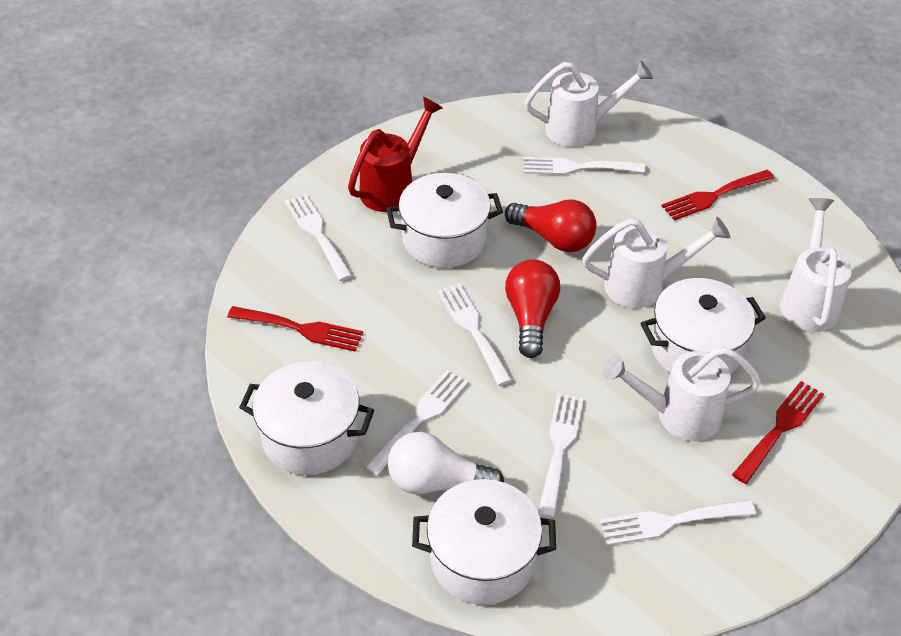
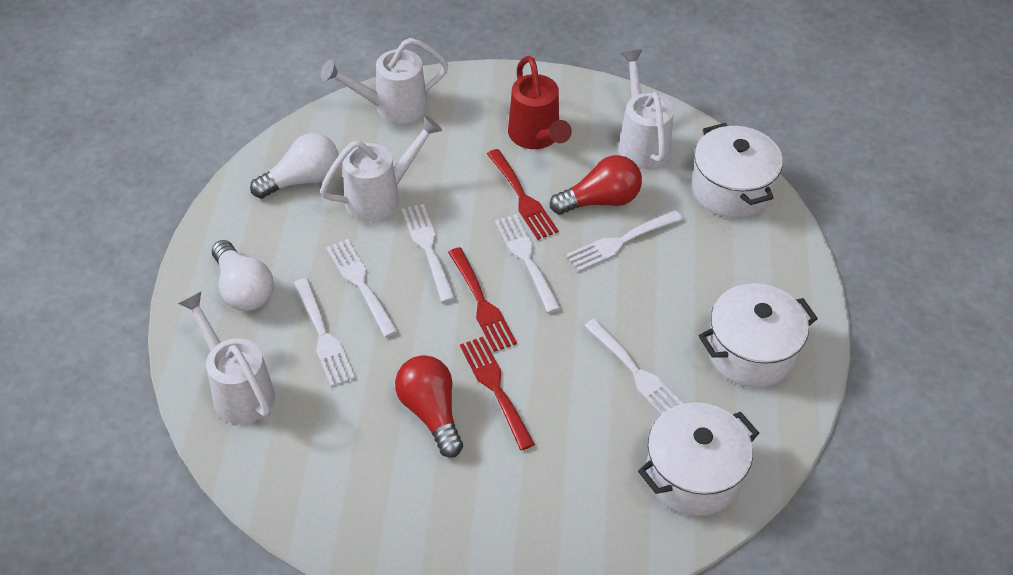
white light bulb: [388,432,504,494] = 1 -> [212,240,274,311] [250,133,339,199] = 2
white pot: [239,361,374,475] [386,173,503,268] [412,479,556,605] [640,278,766,374] = 4 -> [638,403,759,516] [692,123,783,218] [699,283,818,388] = 3

